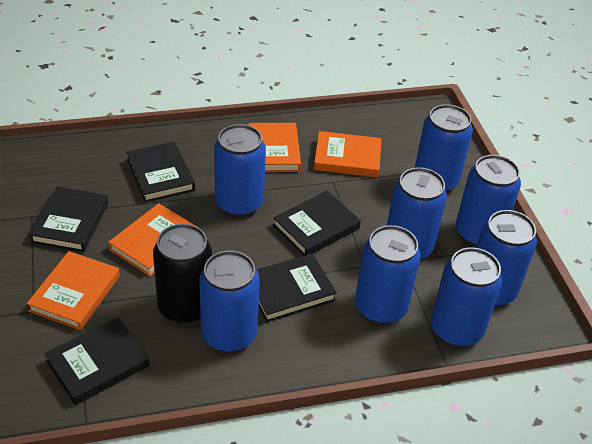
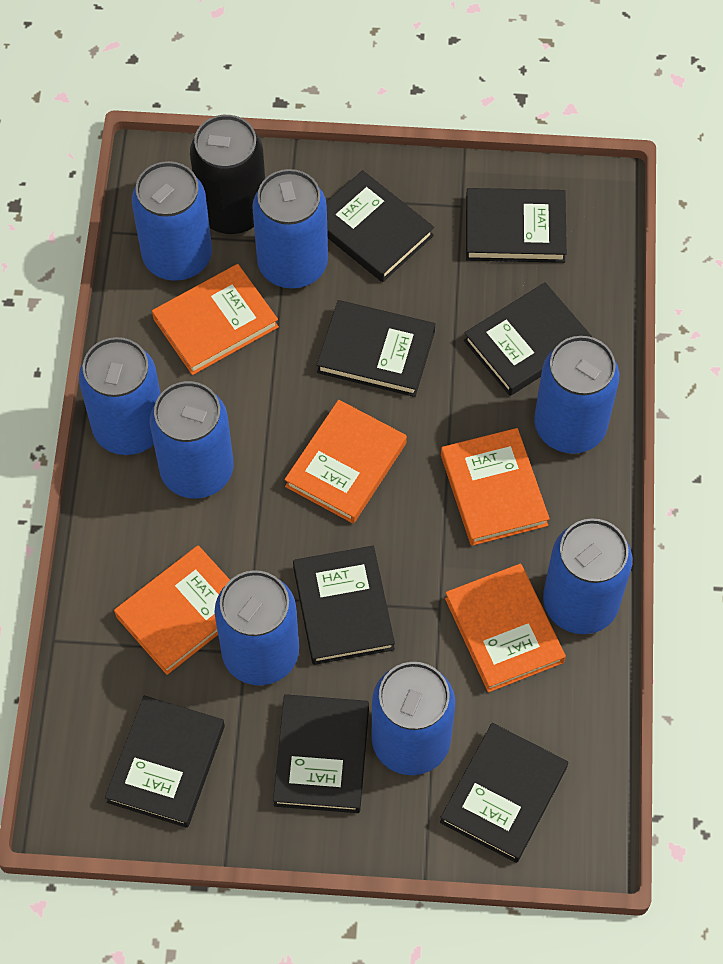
black book: [29,187,108,252] [45,317,149,405] [126,141,195,202] [257,253,337,322] [273,191,361,256] = 5 -> [105,696,225,828] [273,694,369,813] [293,546,395,665] [317,300,435,397] [326,170,434,282] [440,723,568,863] [464,282,592,396] [466,188,567,263] = 8
orange book: [27,251,120,330] [108,203,199,276] [248,123,301,172] [314,131,382,177] = 4 -> [114,545,230,675] [152,264,279,375] [285,400,407,524] [441,428,550,546] [445,564,566,692] = 5

